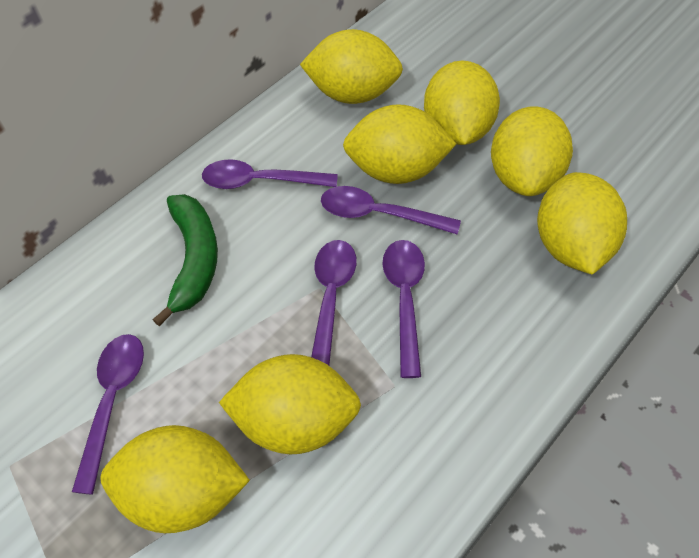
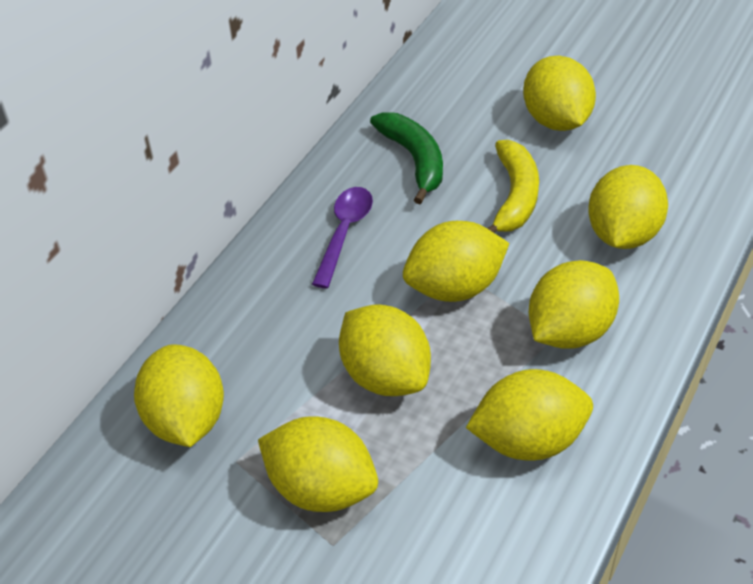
purple spoon: [72,334,144,495] [202,159,338,189] [311,240,357,365] [321,186,461,235] [383,240,425,378] = 5 -> [312,187,373,289] = 1
yellow banana: none = 0 -> [487,140,539,233] = 1
yellow lemon: [101,425,250,533] [219,354,361,454] [300,29,403,104] [343,104,456,184] [424,61,500,145] [491,107,573,196] [537,172,627,275] = 7 -> [134,344,224,447] [258,416,378,512] [339,305,431,396] [403,221,509,302] [466,369,593,461] [523,56,596,131] [529,260,619,349] [588,165,668,249] = 8

